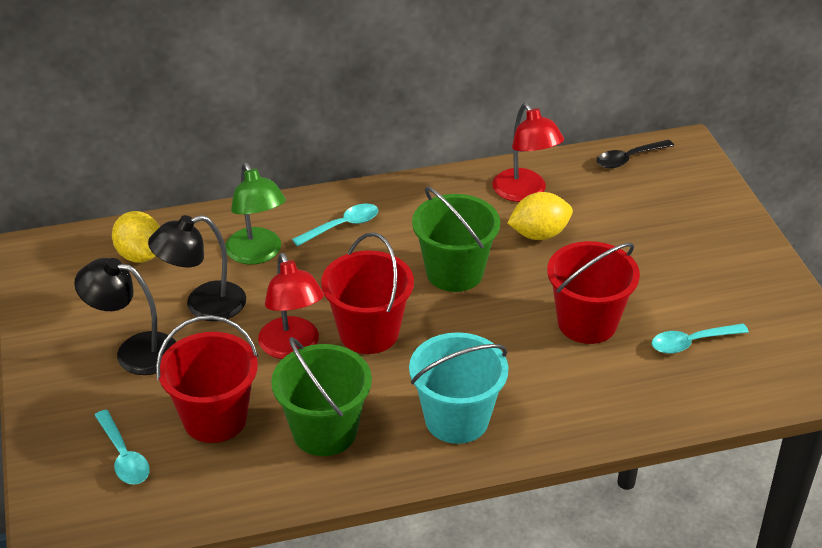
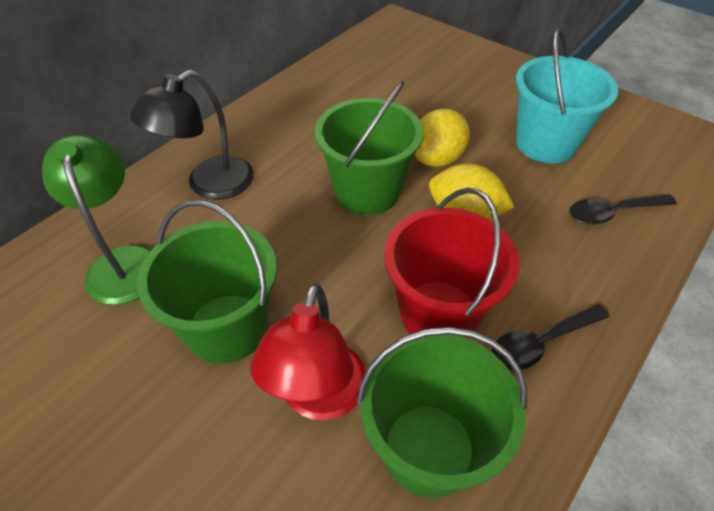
black lamp: [74,258,176,375] [148,215,246,321] = 2 -> [130,70,254,200] = 1
black spoon: [596,140,674,168] = 1 -> [492,304,610,370] [569,194,677,225] = 2
green bucket: [271,337,372,456] [412,186,500,292] = 2 -> [137,200,277,364] [315,81,423,215] [357,327,527,498] = 3
red bucket: [156,315,258,443] [321,232,414,354] [547,241,640,344] = 3 -> [384,188,519,339] = 1
red lamp: [258,253,324,359] [492,103,564,202] = 2 -> [250,283,366,420] = 1
turquoise spoon: [95,409,150,485] [292,204,378,246] [652,324,749,354] = 3 -> none = 0

